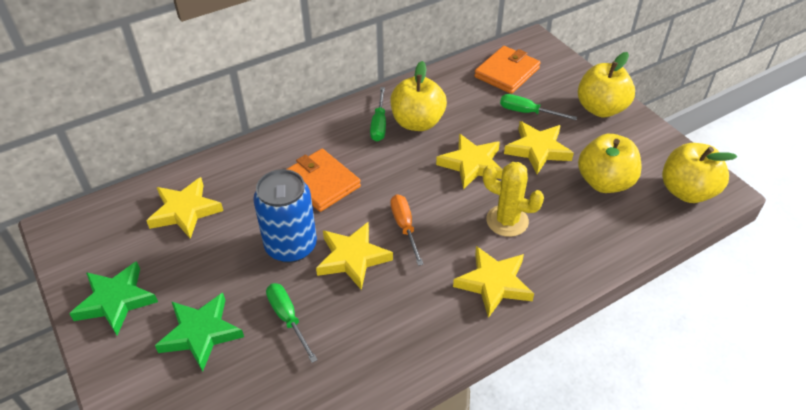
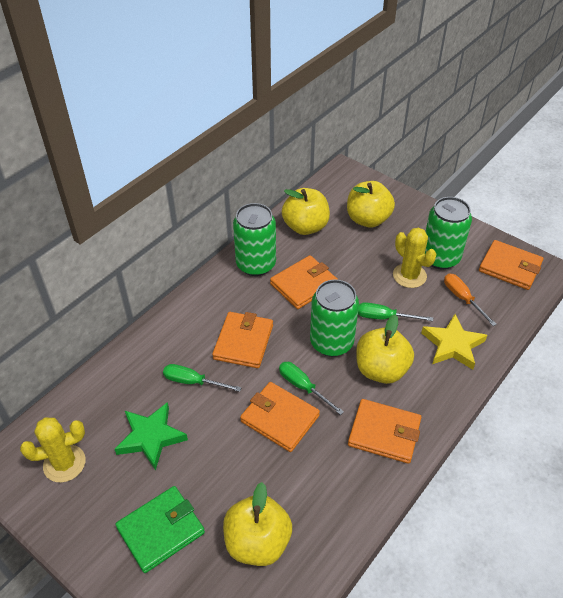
blue can: [253,169,317,263] = 1 -> none = 0
green can: none = 0 -> [233,203,276,276] [310,280,359,357] [425,197,472,269] = 3
green star: [69,261,158,335] [155,293,244,372] = 2 -> [115,402,188,471] = 1
green wallet: none = 0 -> [115,486,205,573] = 1
orange wallet: [287,149,361,212] [474,46,541,94] = 2 -> [212,312,273,368] [240,382,320,452] [270,255,338,309] [348,399,422,464] [479,240,543,290] = 5
yellow cactus: [483,162,544,237] = 1 -> [20,417,86,482] [393,228,436,288] = 2
yellow star: [146,177,223,239] [316,222,393,290] [436,134,503,189] [453,246,534,318] [504,121,574,174] = 5 -> [421,314,487,370] = 1

